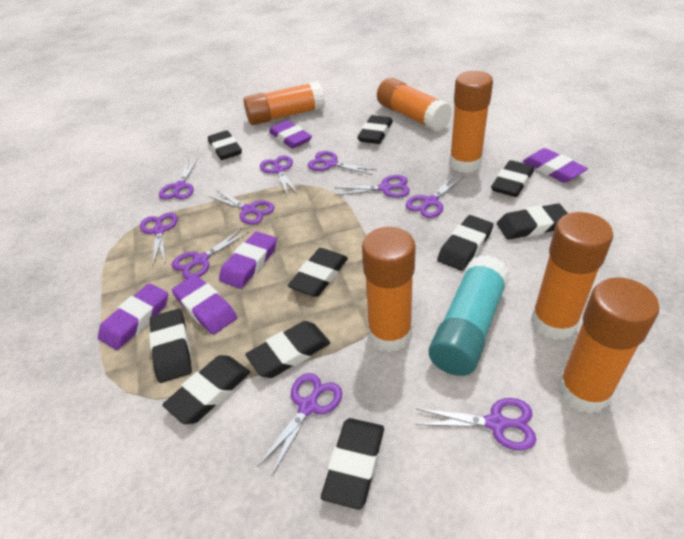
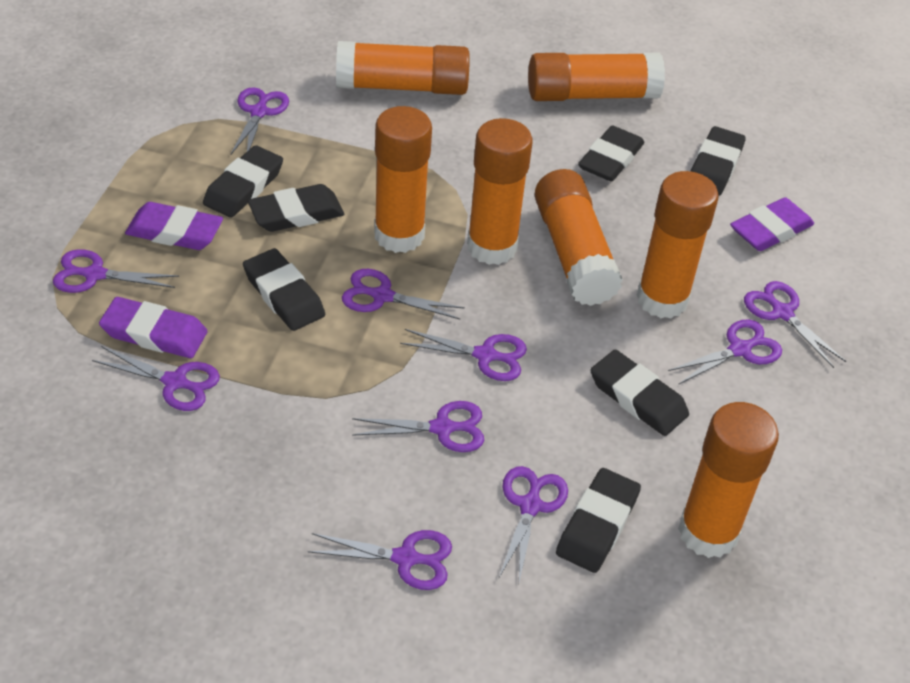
black eraser: [149,309,192,383] [162,355,250,424] [208,130,242,160] [245,321,330,378] [288,248,348,297] [321,418,384,510] [357,115,393,144] [437,215,494,271] [491,160,534,197] [497,203,568,240] = 10 -> [203,145,283,218] [243,248,325,331] [248,184,344,232] [556,468,641,573] [578,125,644,181] [590,349,689,436] [691,126,746,196] = 7
orange glue stick: [244,81,325,125] [362,227,416,352] [377,78,452,131] [449,71,493,173] [531,212,613,340] [558,277,659,414] = 6 -> [336,41,470,95] [374,106,432,253] [467,118,532,265] [528,53,665,101] [535,169,623,306] [636,171,719,319] [678,402,779,558] = 7
purple eraser: [98,283,168,350] [172,275,237,335] [219,231,277,289] [269,120,312,149] [523,148,588,183] = 5 -> [99,297,207,358] [125,202,223,250] [730,197,814,251] = 3
turquoise glue stick: [429,255,510,376] = 1 -> none = 0

